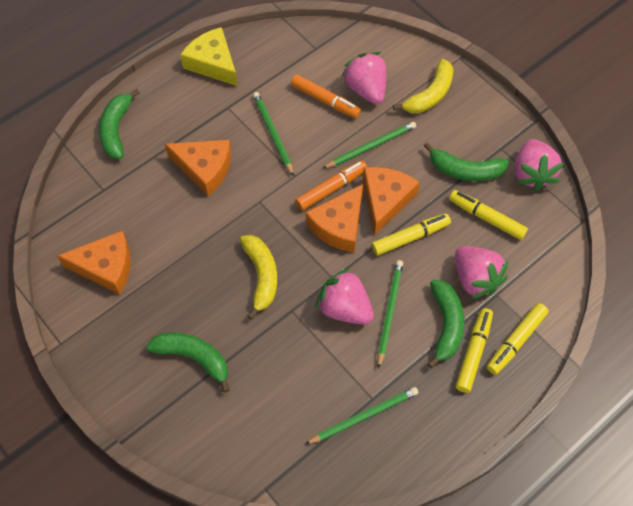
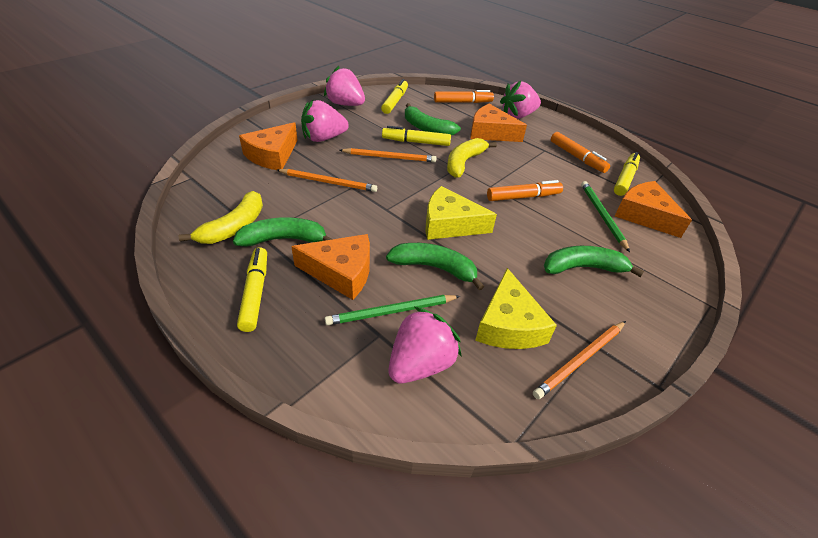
green pencil: [253,92,294,176] [305,387,418,444] [322,122,416,169] [377,260,403,369] = 4 -> [325,295,460,325] [581,181,630,252] = 2
orange marker: [291,74,361,119] [295,160,367,211] = 2 -> [434,90,494,103] [487,180,563,201] [551,132,610,173] = 3
orange pencil: none = 0 -> [277,169,377,192] [340,148,437,162] [533,321,626,399] = 3
yellow cheese: [180,27,238,86] = 1 -> [425,186,497,240] [475,268,557,349] = 2

